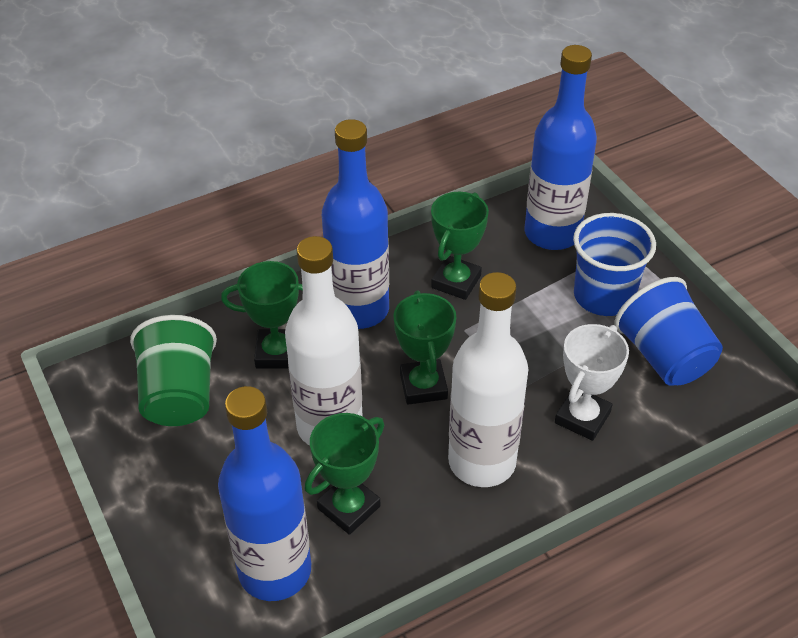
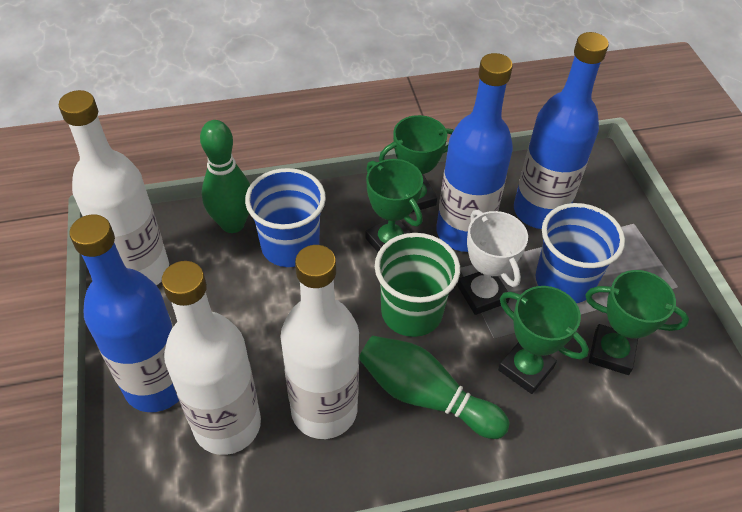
green bowling pin: none = 0 -> [200,120,250,233] [359,336,510,439] = 2
white bottle: [285,236,363,446] [448,272,528,487] = 2 -> [59,90,169,285] [162,261,261,455] [281,245,359,439] = 3

